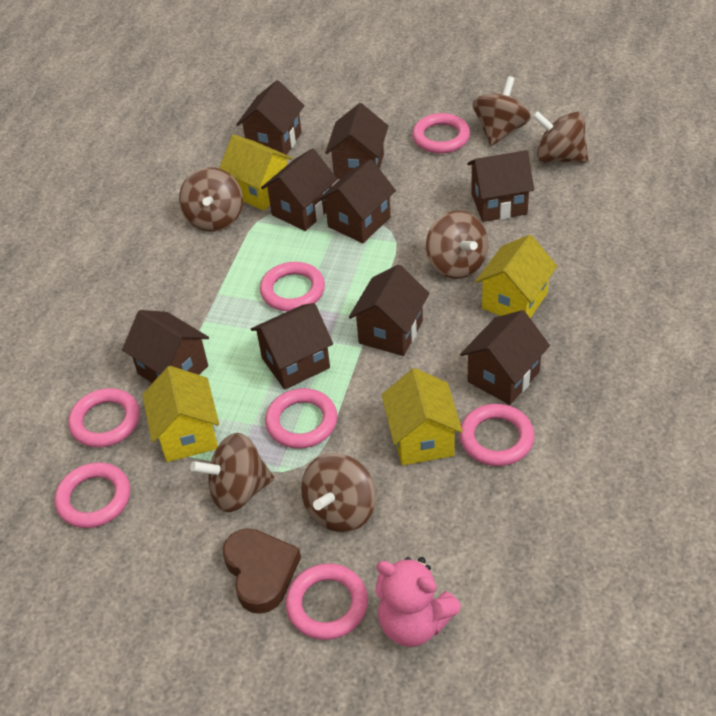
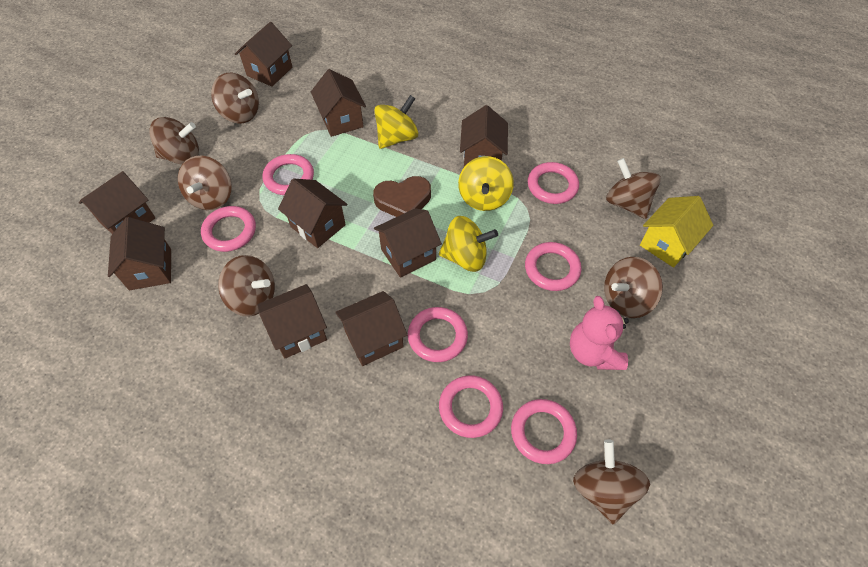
brown spinning top: [179,167,243,232] [190,433,274,512] [301,453,376,533] [426,211,488,279] [472,76,531,146] [532,111,589,163] = 6 -> [149,117,199,165] [178,156,232,210] [211,73,259,124] [218,255,275,316] [573,439,650,524] [604,257,663,318] [606,158,661,219] = 7
yellow house: [142,366,219,462] [219,135,293,211] [382,368,462,465] [475,235,557,318] = 4 -> [640,196,713,268] = 1
yellow spinning top: none = 0 -> [374,95,418,149] [439,216,498,272] [458,156,514,211] = 3

